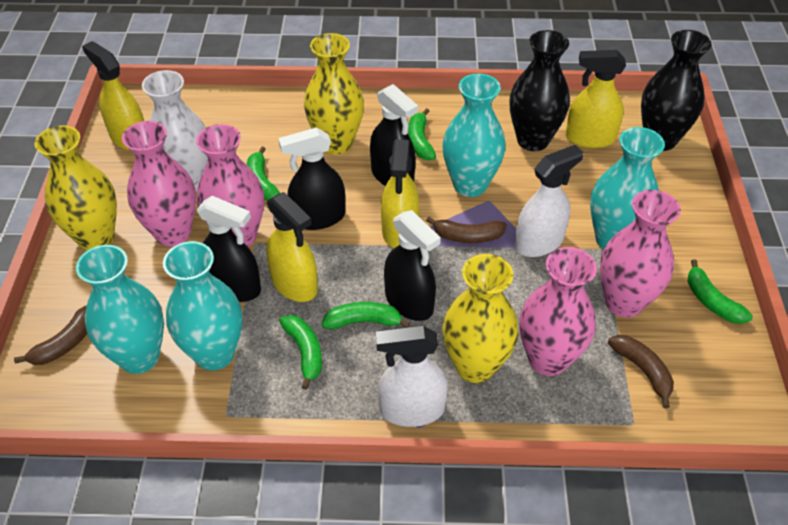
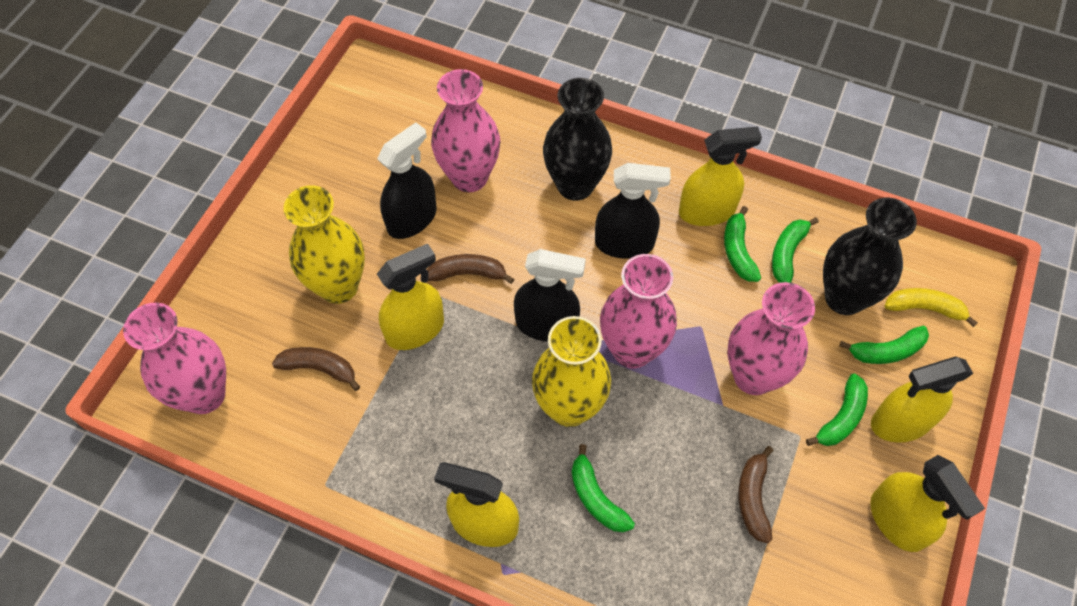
black spray bottle: [197,196,261,302] [278,127,345,230] [370,84,418,186] [384,210,441,321] = 4 -> [377,122,436,239] [514,249,586,342] [595,163,670,259] = 3
turquoise vase: [76,245,164,374] [163,241,242,370] [442,73,506,197] [590,127,665,249] = 4 -> none = 0
white spray bottle: [376,325,448,427] [515,145,584,257] = 2 -> none = 0
white vase: [142,70,208,191] = 1 -> none = 0
yellow banana: none = 0 -> [885,288,978,327] = 1
yellow spray bottle: [82,41,144,151] [266,192,318,302] [381,139,419,248] [566,50,626,148] = 4 -> [377,244,444,350] [434,462,519,547] [679,126,762,226] [870,455,985,552] [871,356,973,443] = 5
yellow vase: [34,125,117,251] [304,33,364,154] [443,254,519,383] = 3 -> [284,185,365,304] [532,316,611,427] = 2

